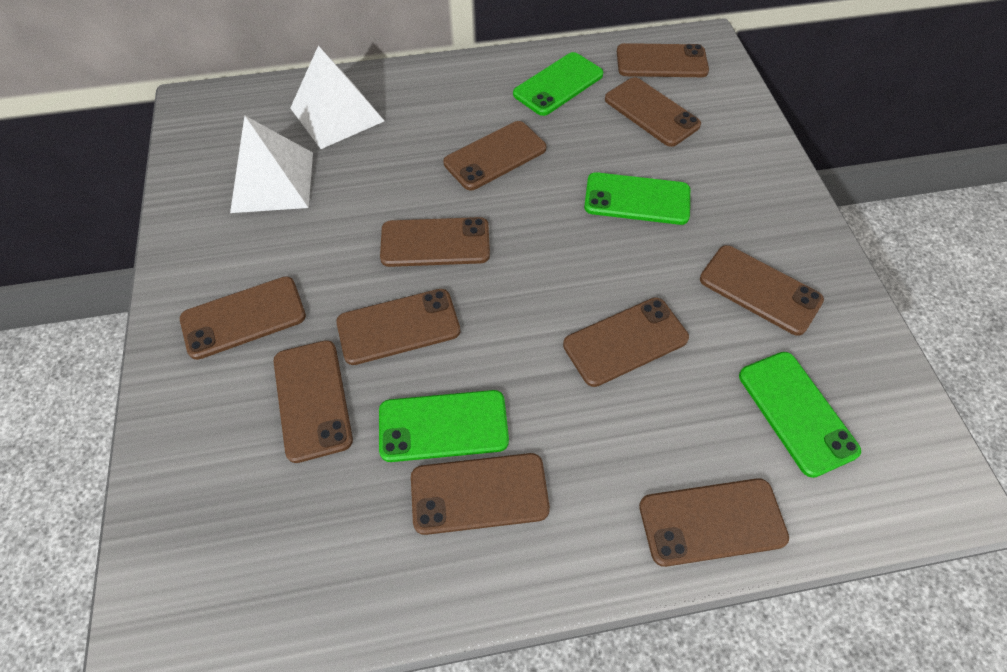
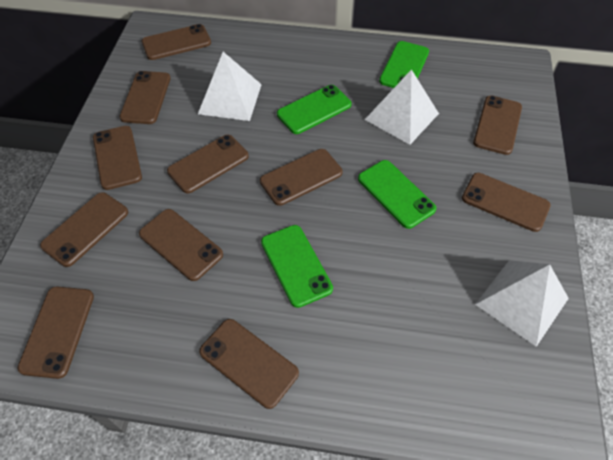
white pyramid: [230,115,313,213] [290,46,384,149] = 2 -> [198,52,262,121] [365,69,439,145] [475,260,569,347] = 3

